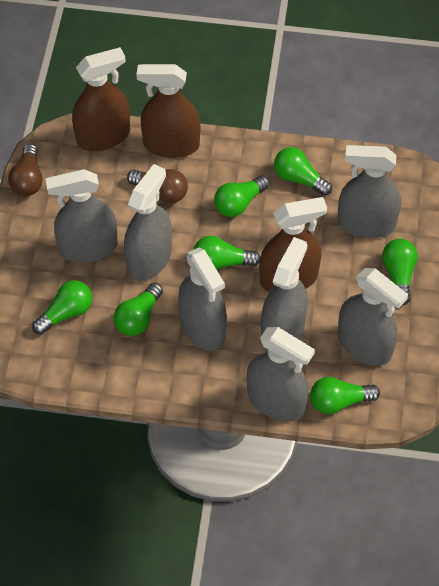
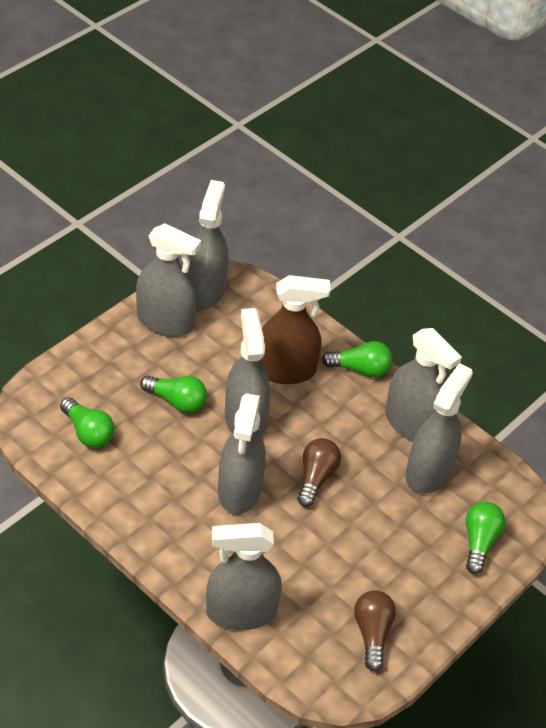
brown spray bottle: [72,47,130,151] [137,64,200,158] [259,197,327,292] = 3 -> [261,275,331,384] = 1
green light bulb: [32,280,92,335] [114,283,163,336] [194,236,260,270] [214,175,270,217] [274,147,332,196] [310,377,380,414] [382,239,418,306] = 7 -> [60,397,114,448] [140,376,207,413] [322,341,392,377] [466,502,505,574] = 4

